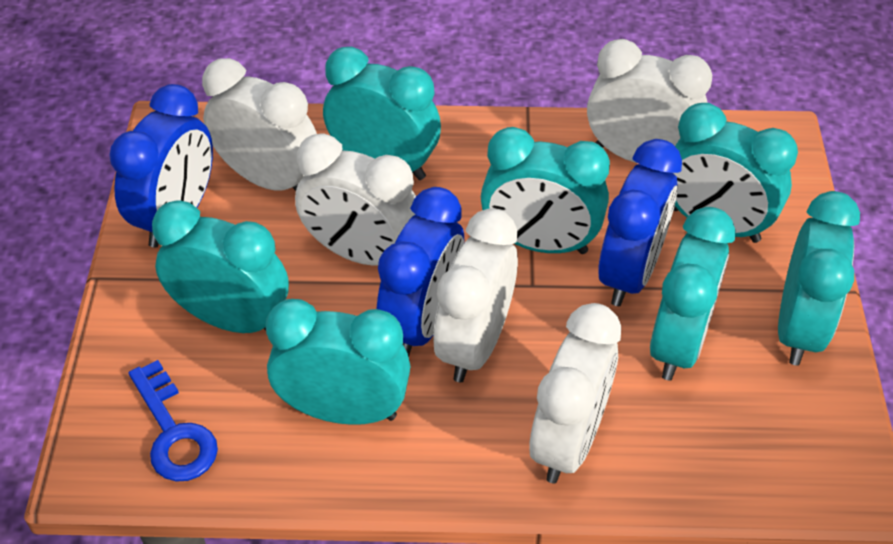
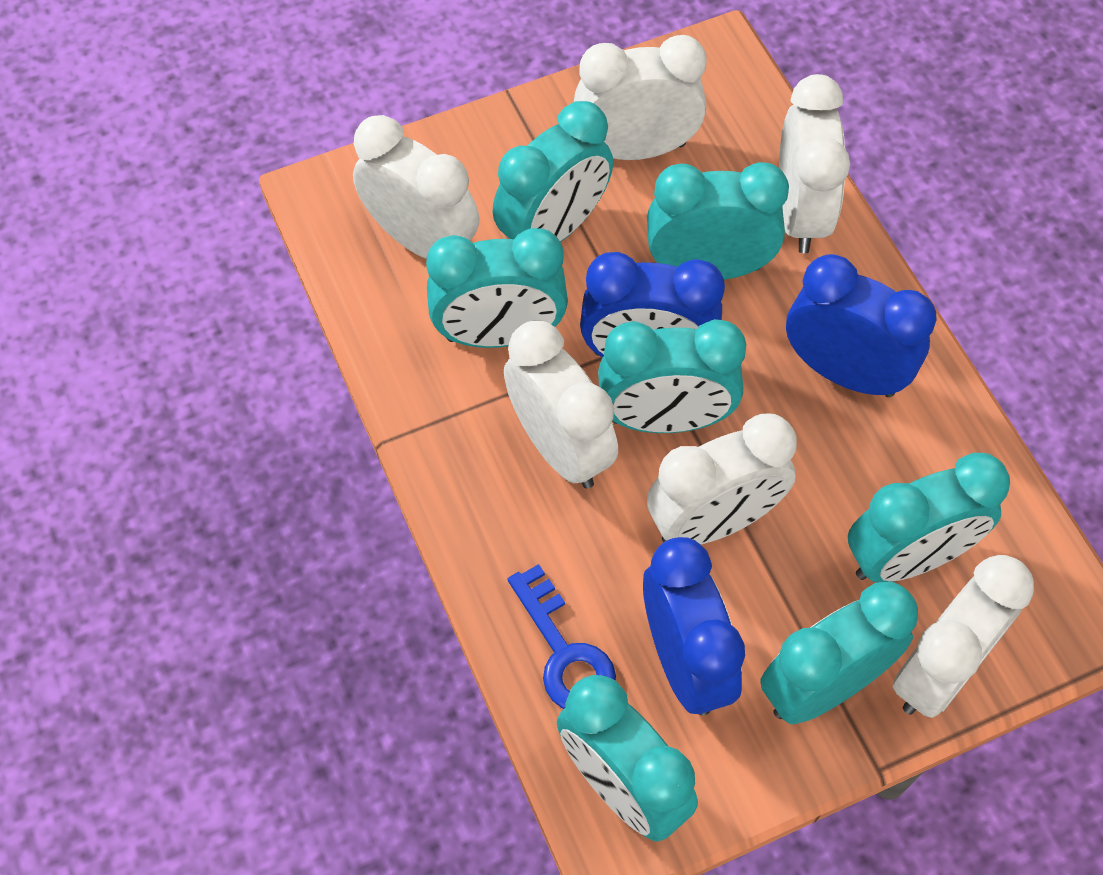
white clock: [202,58,317,191] [295,134,416,266] [433,208,518,382] [529,303,621,483] [587,39,712,163] = 5 -> [353,115,479,259] [504,321,618,489] [574,35,707,160] [647,413,797,545] [779,74,850,253] [893,555,1034,718] = 6

